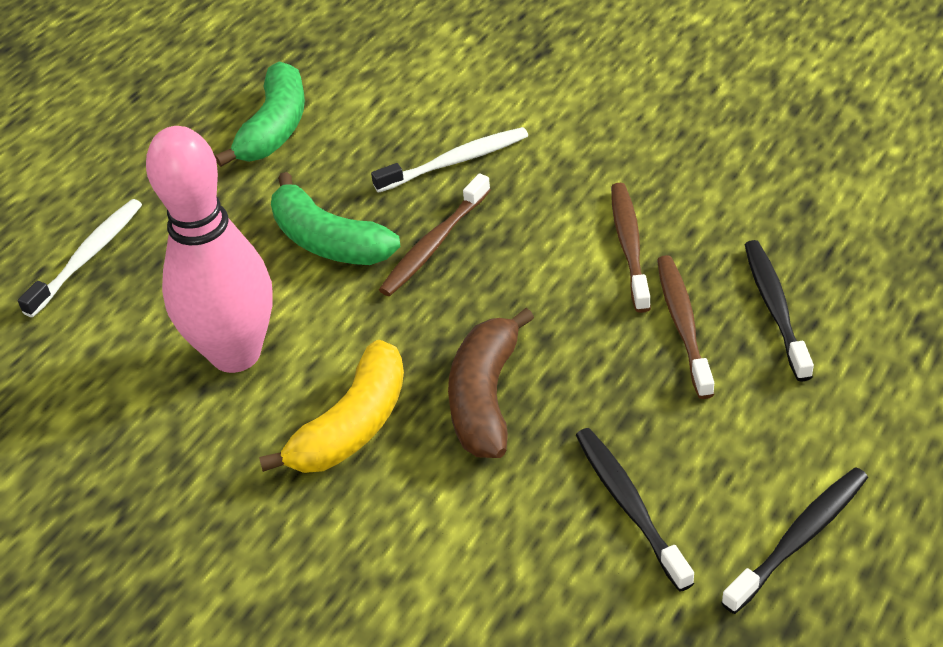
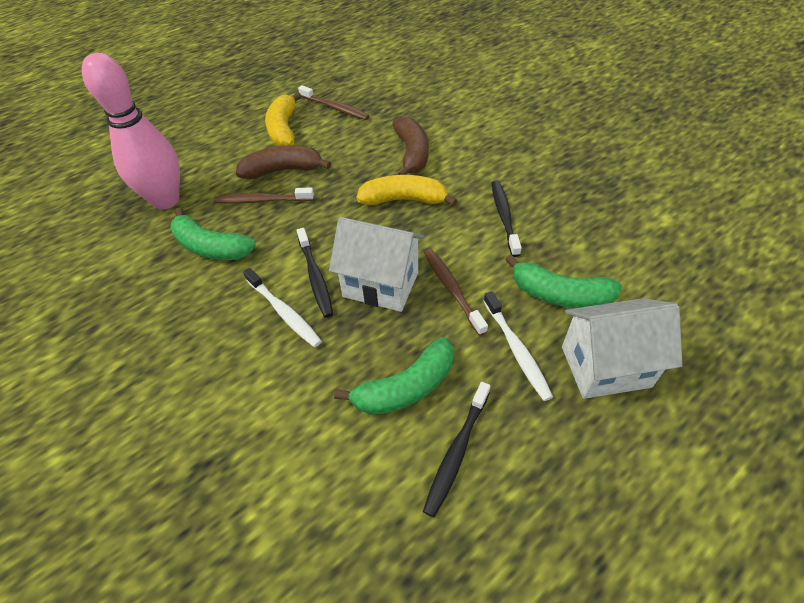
brown banana: [448,308,534,458] = 1 -> [236,146,331,179] [392,116,429,175] = 2
green banana: [215,61,305,167] [271,172,401,265] = 2 -> [170,208,256,260] [334,337,454,415] [505,255,622,308] = 3
white house: none = 0 -> [329,217,425,312] [562,298,683,399] = 2
yellow banana: [259,340,404,473] = 1 -> [265,92,302,146] [356,175,457,207] = 2

